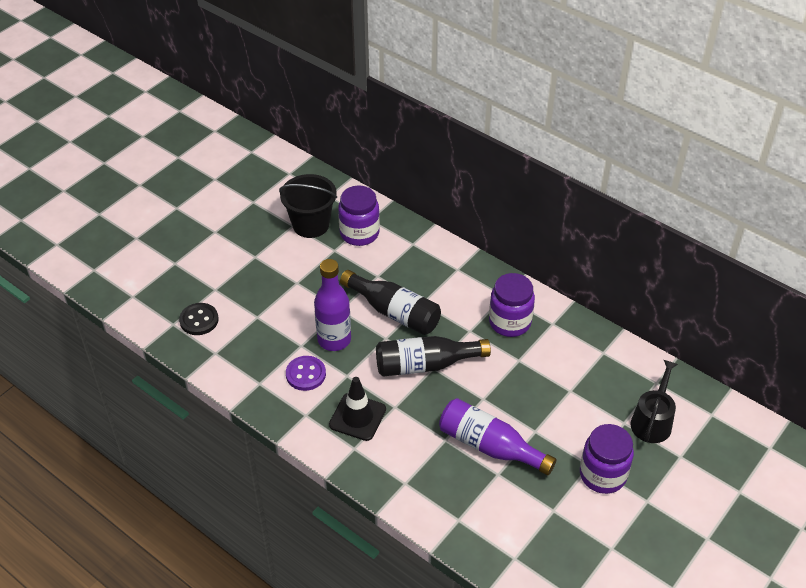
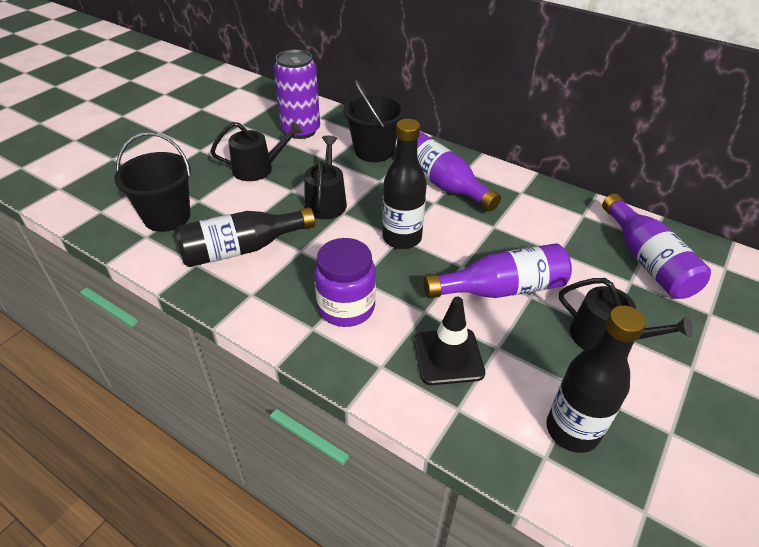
black bottle: [340,270,441,335] [376,336,491,377] = 2 -> [175,207,315,267] [382,119,427,249] [546,306,646,453] = 3
black bucket: [279,174,337,238] = 1 -> [114,132,191,232] [343,80,406,162] = 2
black button: [179,303,218,335] = 1 -> none = 0
black watering can: [630,360,678,443] = 1 -> [211,121,303,181] [304,136,347,219] [559,278,693,350] = 3
purple bottle: [314,259,351,351] [439,398,556,476] = 2 -> [417,132,501,212] [424,243,572,298] [602,194,711,299] = 3
purple button: [286,356,326,391] = 1 -> none = 0
purple can: none = 0 -> [274,49,320,139] = 1
purple jar: [338,186,380,246] [489,273,535,337] [580,424,634,494] = 3 -> [314,238,376,327] = 1

